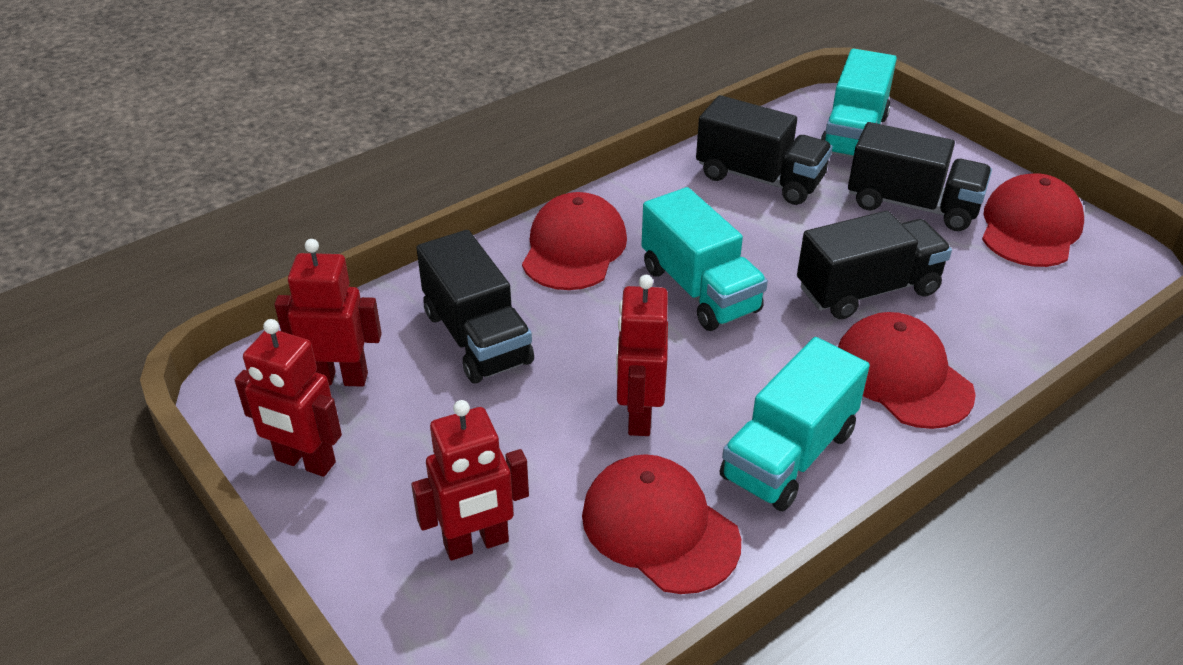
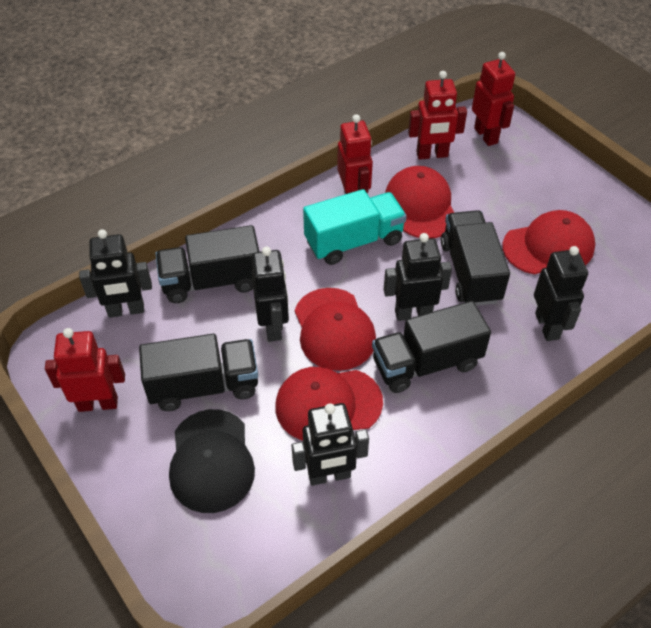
black cap: none = 0 -> [169,409,255,513] = 1
black robot: none = 0 -> [79,229,152,318] [252,247,289,342] [292,403,369,486] [383,233,452,321] [534,246,588,341] = 5
turquoise truck: [641,187,768,331] [720,337,870,511] [820,49,897,158] = 3 -> [303,189,407,265] = 1

